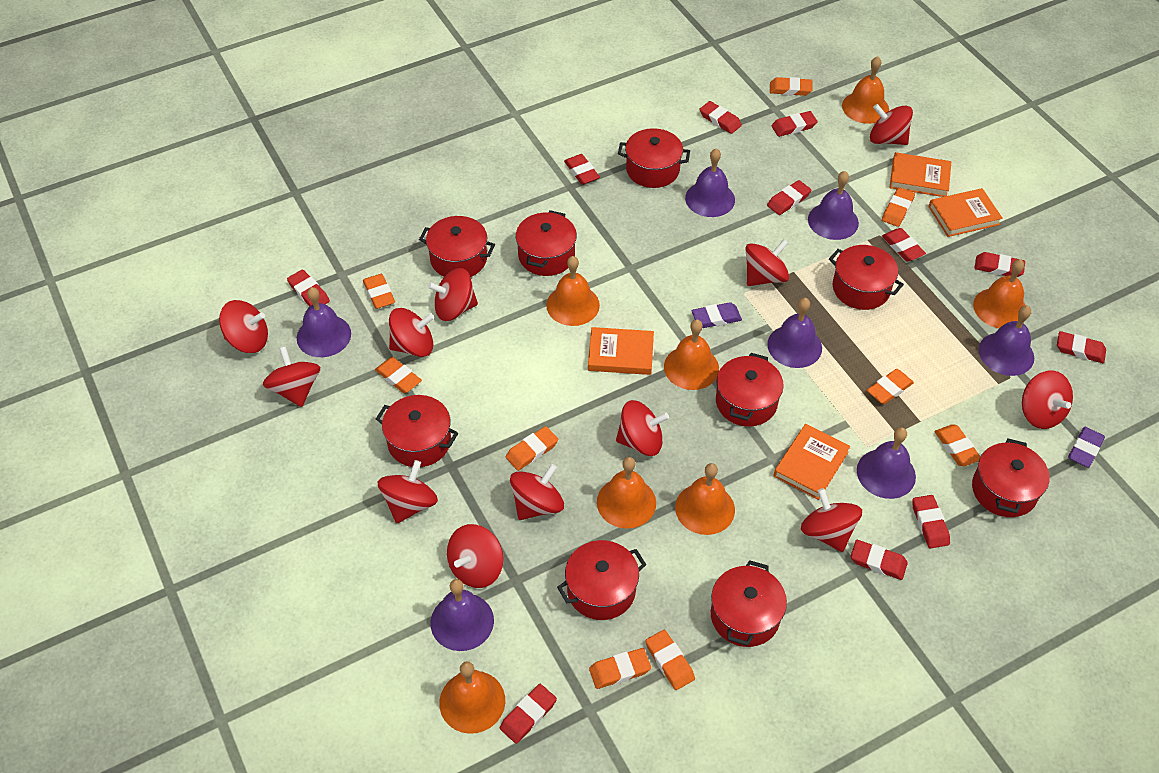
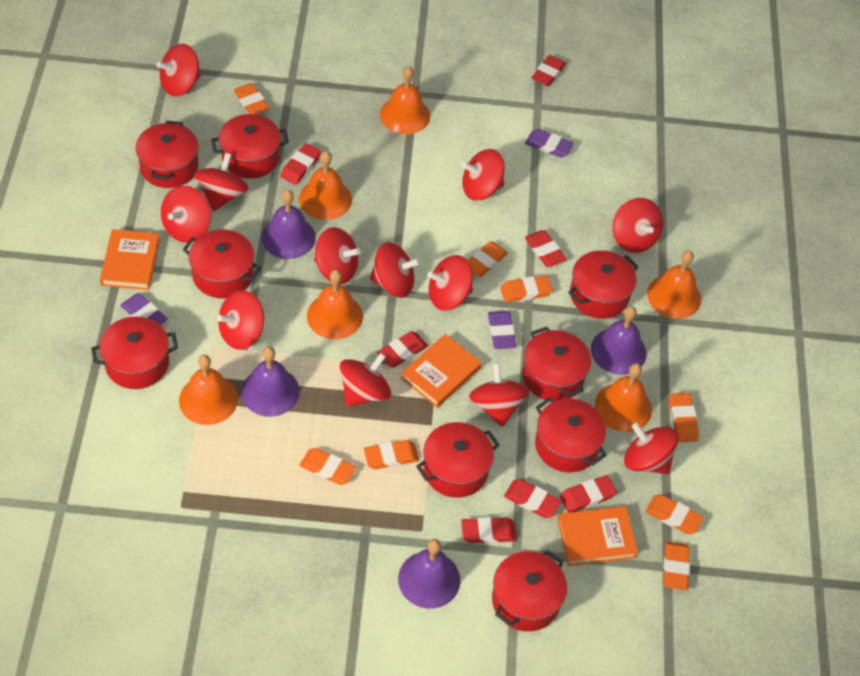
orange bell: [439,661,505,734] [546,256,600,326] [597,457,656,529] [664,319,719,390] [675,463,735,535] [842,56,889,124] [973,259,1026,328] = 7 -> [179,355,238,425] [299,151,352,220] [307,270,363,339] [380,66,430,134] [595,363,652,432] [647,251,701,319] = 6
orange book: [588,327,654,375] [773,424,850,500] [889,152,951,197] [928,188,1003,237] = 4 -> [100,229,160,290] [401,334,482,408] [557,506,638,566] = 3
orange eraser: [363,274,395,309] [375,357,422,393] [506,426,558,471] [589,648,651,689] [645,630,695,690] [770,77,813,96] [867,369,914,404] [882,187,915,227] [934,425,980,466] = 9 -> [234,83,270,114] [299,448,356,485] [364,440,419,469] [467,241,508,277] [500,276,553,302] [646,495,704,534] [663,542,690,590] [669,393,699,442] = 8
purple bell: [297,287,351,357] [431,579,494,651] [685,148,735,217] [767,298,822,368] [808,171,859,240] [857,427,916,499] [979,305,1034,376] = 7 -> [241,347,300,417] [261,189,316,259] [398,539,460,608] [591,306,647,375] = 4
purple eraser: [692,302,742,328] [1068,427,1105,468] = 2 -> [120,293,168,325] [488,311,516,349] [525,129,574,158] = 3
red eraser: [287,269,330,306] [500,684,557,744] [564,154,600,185] [699,101,742,134] [767,180,811,215] [771,111,818,137] [851,540,908,580] [882,228,926,261] [912,495,950,549] [975,252,1025,277] [1057,331,1106,363] = 11 -> [280,143,321,185] [377,331,428,367] [461,517,517,543] [504,479,562,518] [525,230,567,267] [532,55,566,86] [559,475,617,512] = 7

